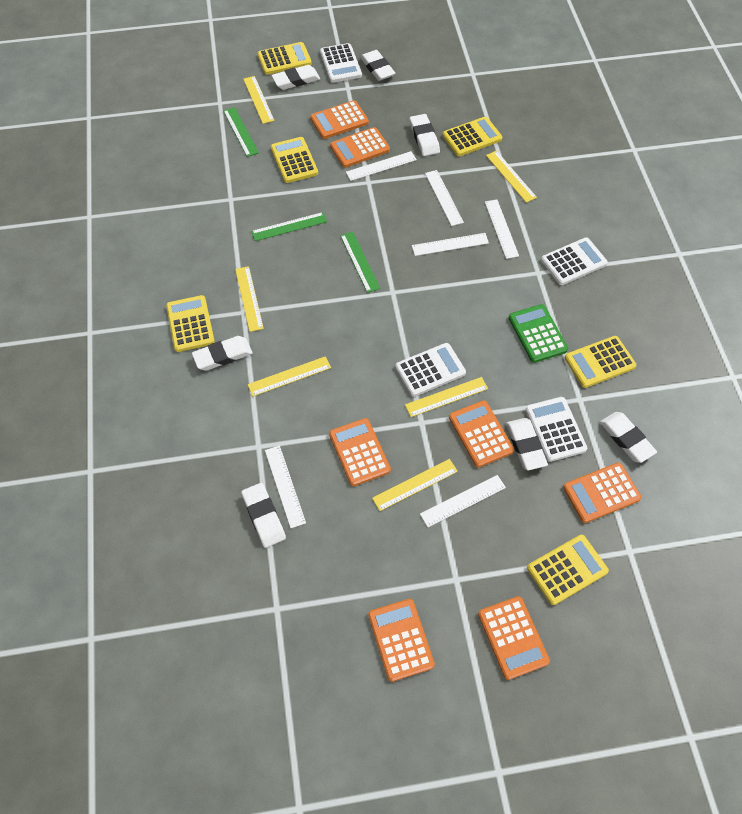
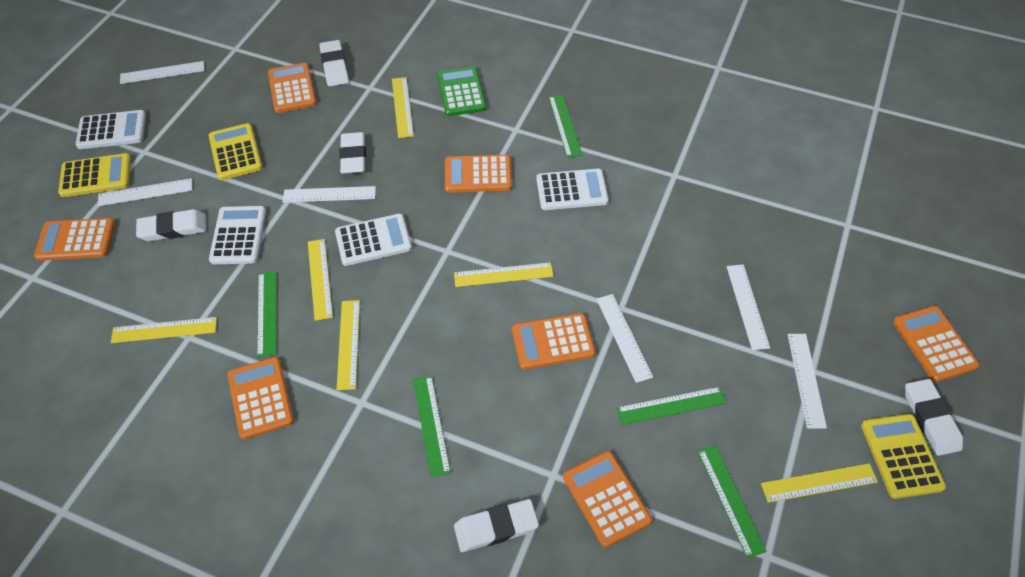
green ruler: [223,107,259,157] [251,212,327,241] [340,232,380,293] = 3 -> [257,271,276,357] [413,376,451,478] [549,95,582,158] [617,387,726,425] [698,445,767,558] = 5
white eraser: [192,336,253,371] [241,483,286,548] [272,65,320,90] [360,50,395,81] [410,114,440,156] [506,418,548,470] [600,412,657,463] = 7 -> [136,209,206,241] [319,40,349,86] [340,132,366,174] [454,499,539,552] [905,379,963,456] = 5
yellow calculator: [166,295,215,352] [257,42,312,75] [271,137,318,183] [443,117,502,156] [527,535,609,605] [565,336,636,388] = 6 -> [58,153,131,197] [209,123,262,180] [861,414,946,499] = 3

